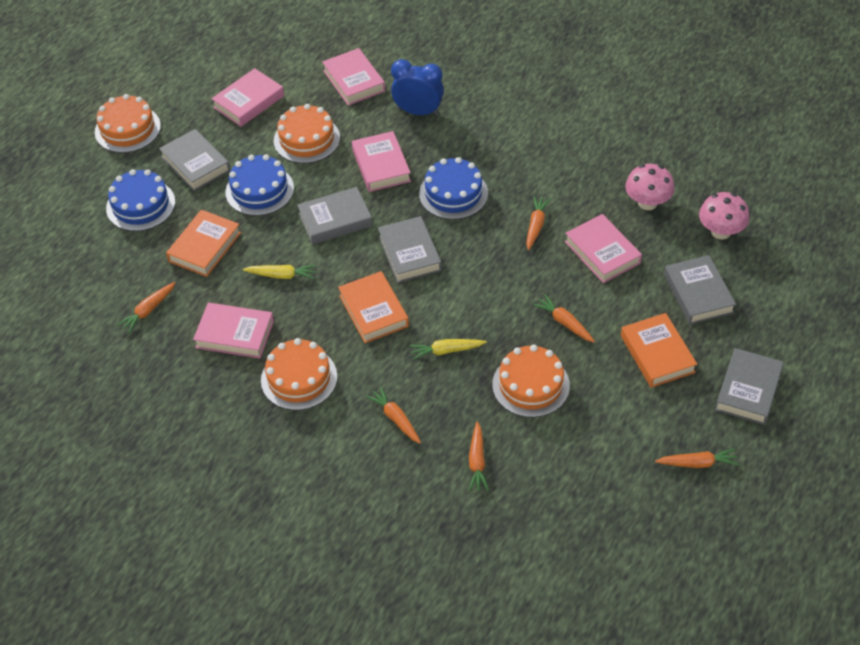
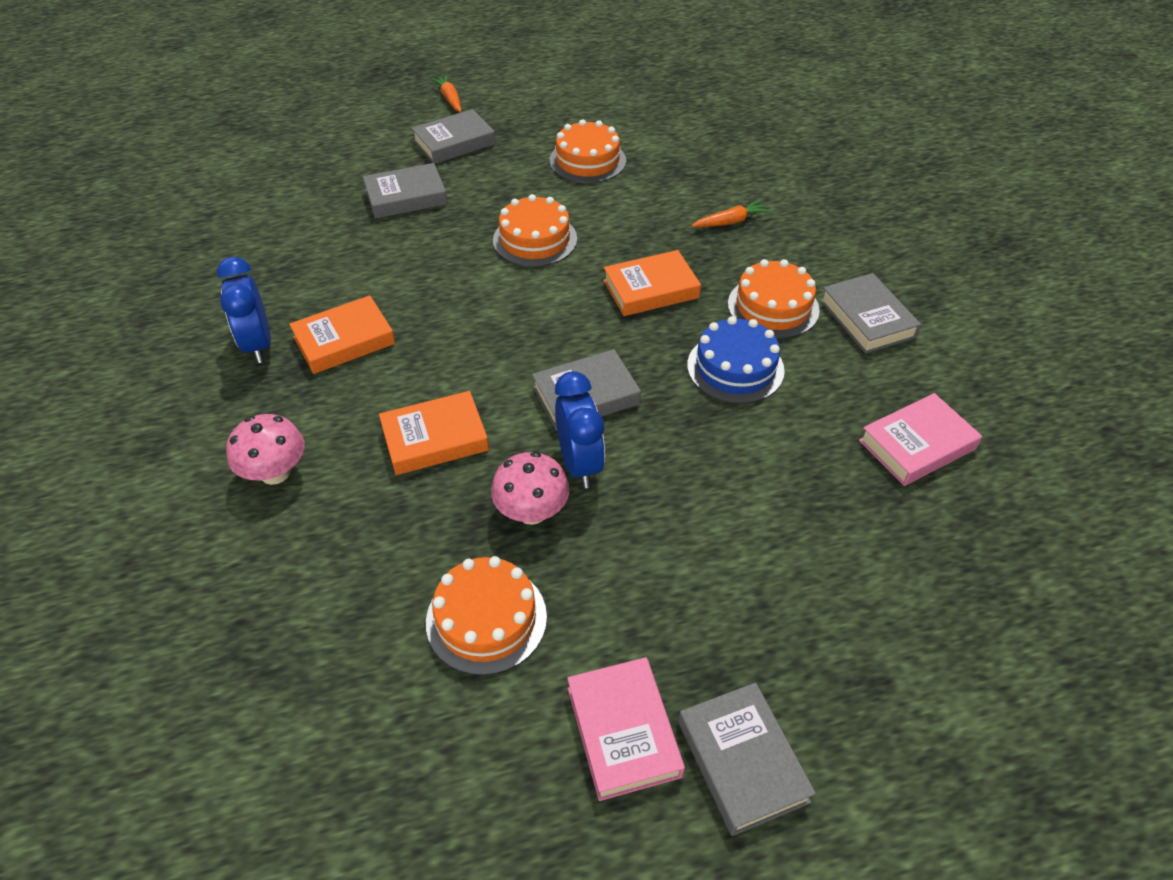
blue cake: [106,169,175,231] [225,154,294,216] [419,157,488,220] = 3 -> [687,316,785,404] = 1
blue clock: [391,59,444,116] = 1 -> [217,257,271,363] [555,371,605,488] = 2
orange carrot: [117,282,176,334] [366,386,421,444] [469,422,489,491] [526,196,550,250] [533,295,595,342] [655,448,739,468] = 6 -> [431,75,461,112] [691,200,770,227] = 2
pink book: [193,303,274,358] [211,68,284,127] [322,48,385,106] [352,131,411,192] [565,214,642,283] = 5 -> [567,657,685,801] [859,393,982,486] = 2
yellow carrot: [243,265,316,279] [409,339,487,360] = 2 -> none = 0

